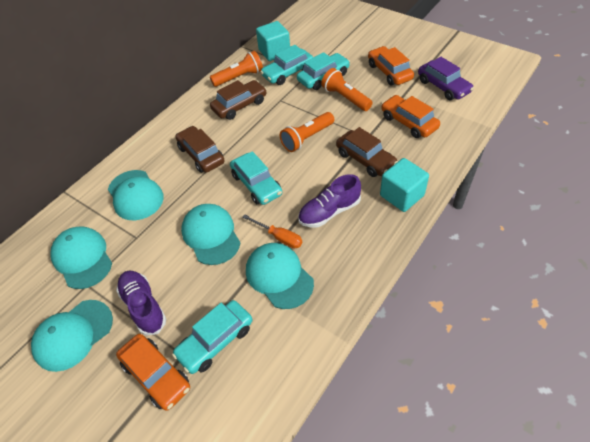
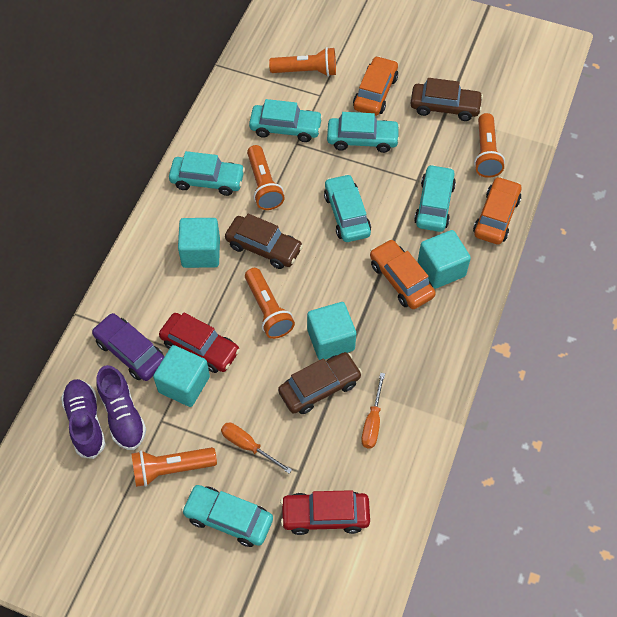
orange flashlight: [210,51,263,87] [280,112,334,152] [321,68,373,111] = 3 -> [131,447,217,487] [245,268,295,339] [247,145,285,210] [269,47,336,77] [474,113,505,178] = 5
orange screwdriver: [242,214,302,248] = 1 -> [221,423,292,474] [361,373,385,448] = 2
red car: none = 0 -> [159,313,240,373] [280,490,370,535] = 2
turquoise cap: [31,300,113,372] [50,227,112,289] [108,170,164,220] [181,204,240,265] [246,243,314,309] = 5 -> none = 0
turquoise car: [172,300,252,374] [230,151,282,205] [260,45,313,85] [297,52,350,90] = 4 -> [169,151,245,196] [181,485,273,547] [249,99,323,142] [324,174,371,242] [327,112,400,153] [414,164,456,232] = 6
turquoise cube: [256,21,290,61] [380,158,429,212] = 2 -> [153,345,210,407] [178,218,220,268] [307,302,356,360] [418,230,471,289] = 4

